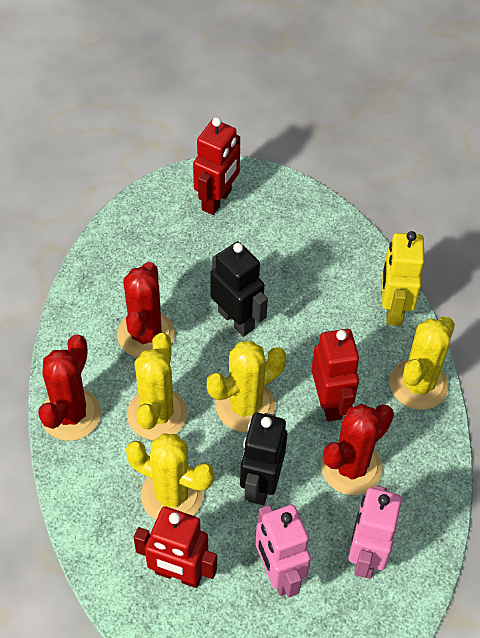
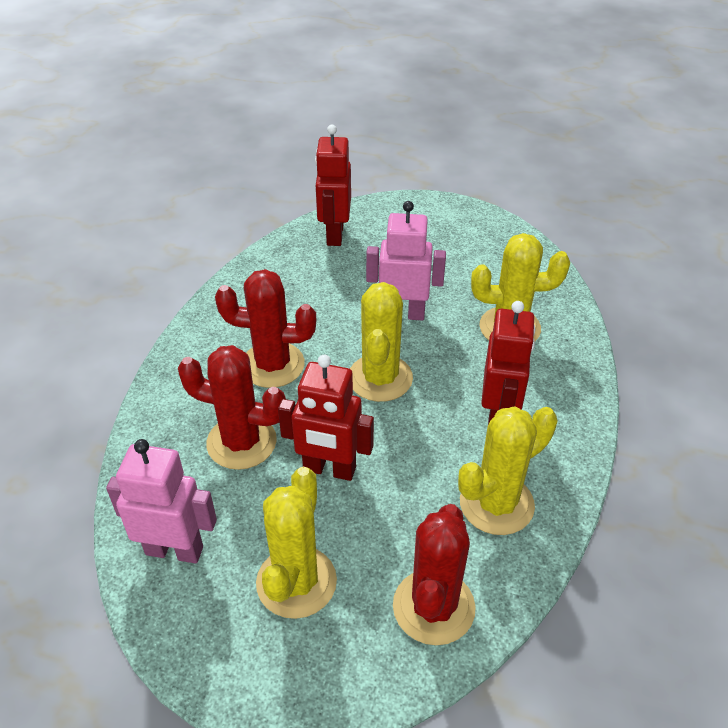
black robot: [210,242,268,337] [240,413,287,505] = 2 -> none = 0
yellow robot: [382,231,424,326] = 1 -> none = 0

